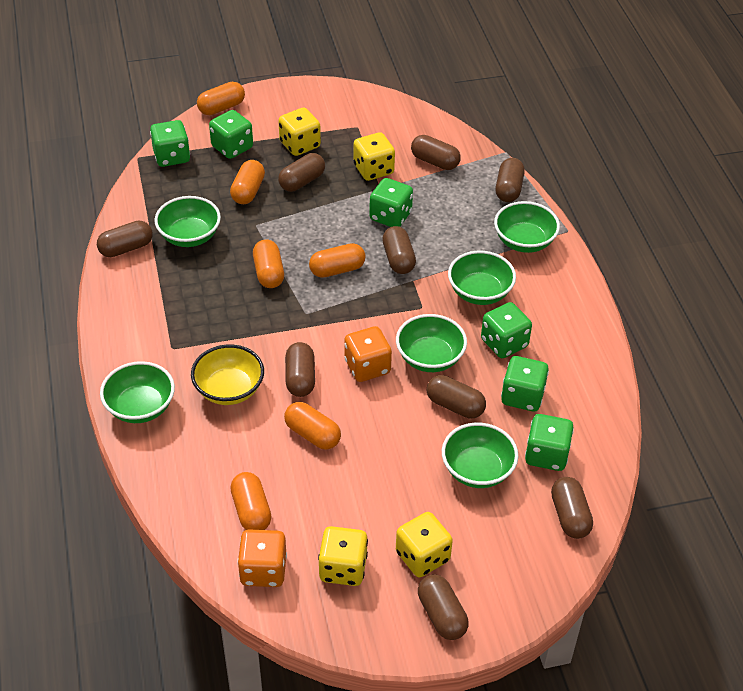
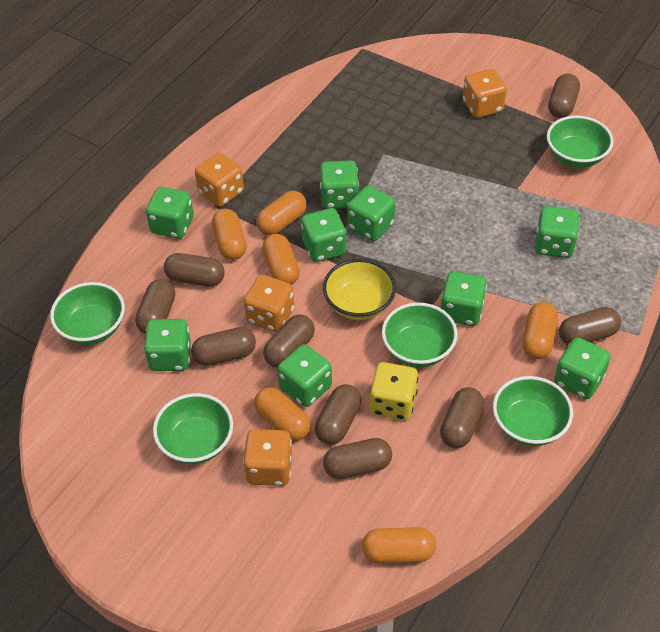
green bowl: [100,361,175,423] [154,196,221,247] [396,314,467,372] [442,423,518,488] [448,251,516,305] [494,201,560,253] = 6 -> [50,282,125,345] [153,393,233,464] [382,302,458,367] [493,376,573,446] [547,116,613,168] = 5
green dice: [150,120,190,167] [209,110,253,159] [369,178,413,227] [481,302,532,358] [501,356,549,411] [525,414,574,471] = 6 -> [144,319,191,371] [146,187,194,239] [277,344,332,407] [301,208,347,262] [320,160,359,209] [347,185,395,241] [440,271,487,326] [535,206,580,258] [554,337,611,399] = 9
orange dice: [237,530,287,587] [344,326,392,382] = 2 -> [195,152,244,207] [243,429,292,486] [244,275,294,332] [463,69,507,118] = 4
yellow dice: [278,108,321,156] [318,526,368,586] [353,132,395,181] [396,512,453,577] = 4 -> [370,362,418,420] = 1

